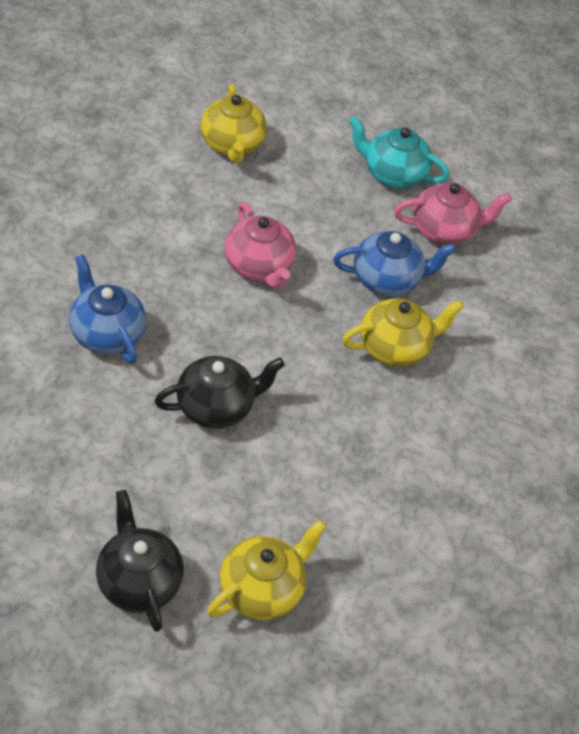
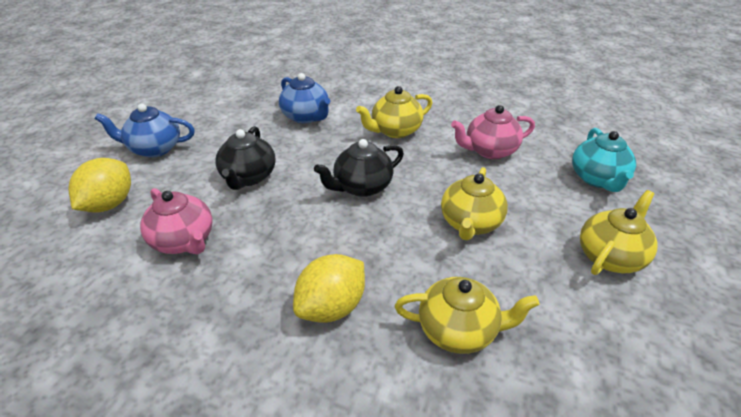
yellow lemon: none = 0 -> [68,158,131,213] [293,254,365,323] = 2
yellow teapot: [201,84,267,163] [207,520,327,620] [342,298,464,367] = 3 -> [356,86,432,138] [395,277,539,354] [441,167,508,240] [580,190,657,275] = 4

